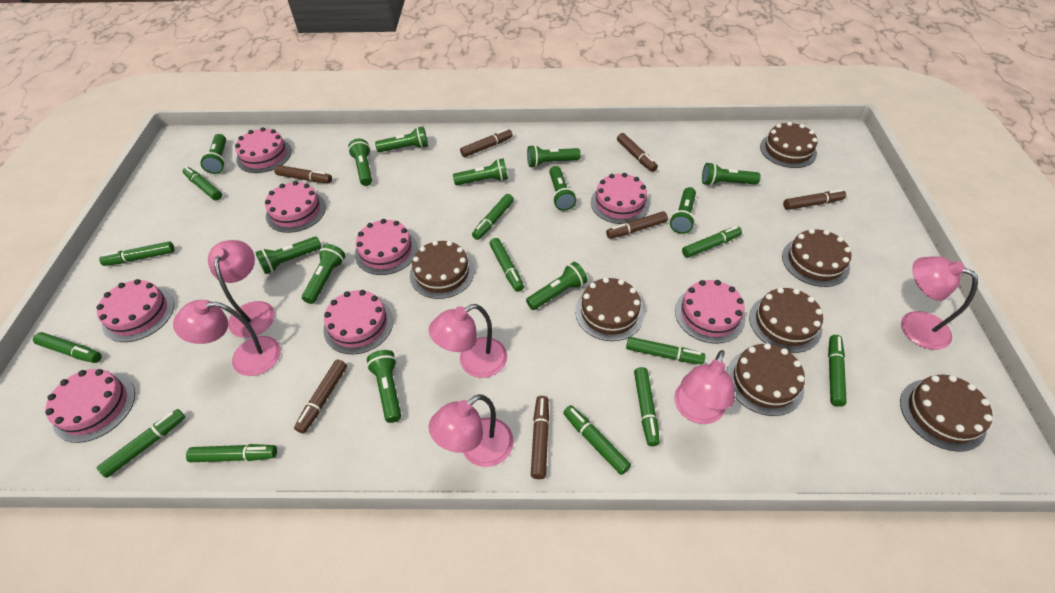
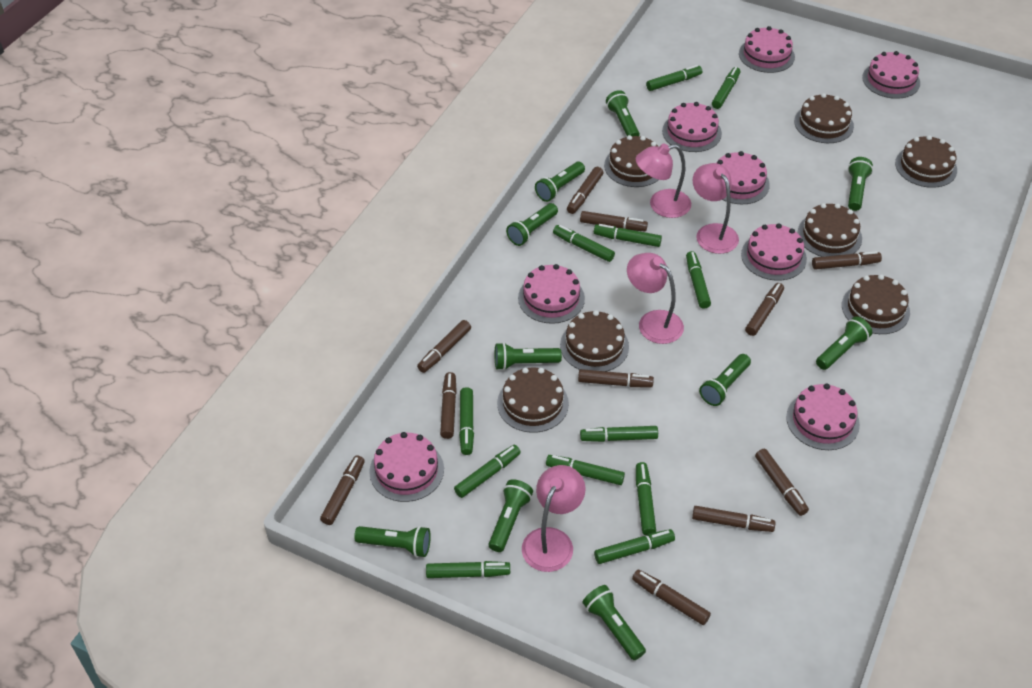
brown marker: [274,165,332,183] [294,360,347,433] [460,129,513,157] [531,396,549,479] [606,211,668,239] [617,133,658,172] [783,189,846,210] = 7 -> [320,455,365,525] [417,320,471,373] [440,372,457,439] [567,167,603,214] [578,369,654,387] [580,211,648,231] [632,570,711,625] [692,506,776,532] [745,283,784,336] [755,449,809,516] [812,251,882,270] = 11
green flashlight: [200,134,226,174] [255,237,321,274] [302,244,346,304] [348,139,372,186] [367,350,401,423] [375,127,428,152] [453,158,508,185] [526,262,587,310] [527,145,581,168] [549,166,576,211] [670,187,696,234] [702,162,761,186] = 12 -> [354,526,431,557] [489,479,533,552] [495,342,562,370] [506,203,558,246] [535,162,585,202] [583,585,646,660] [606,90,640,136] [699,354,751,406] [816,316,872,370] [848,157,873,211] = 10
pink lamp: [173,300,281,376] [208,240,275,338] [429,304,507,378] [429,394,514,467] [674,350,735,424] [901,256,978,350] = 6 -> [522,465,586,572] [627,253,684,344] [636,143,691,218] [692,163,739,254] = 4

